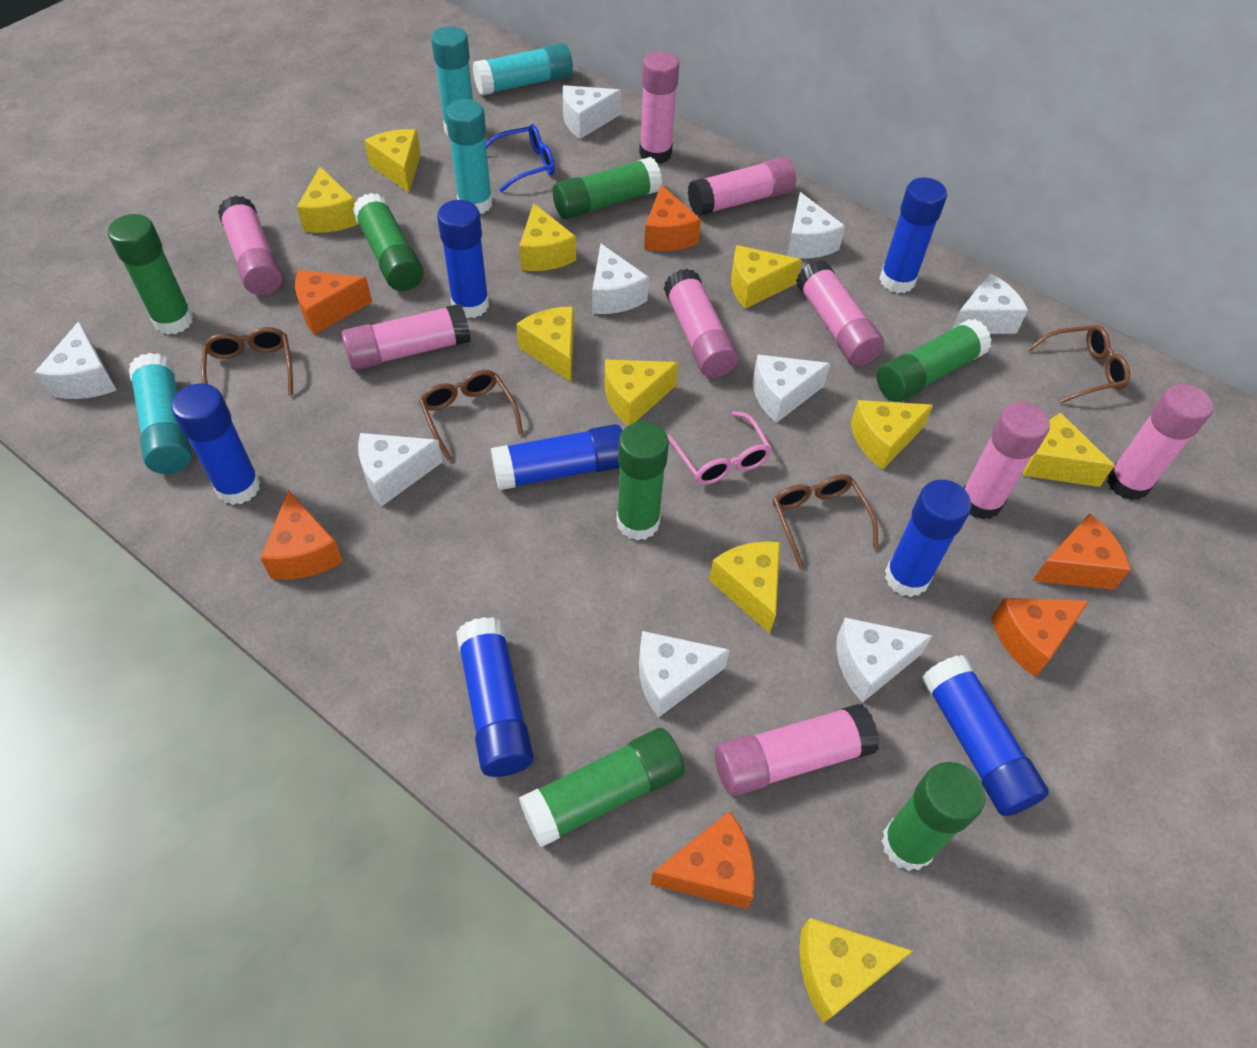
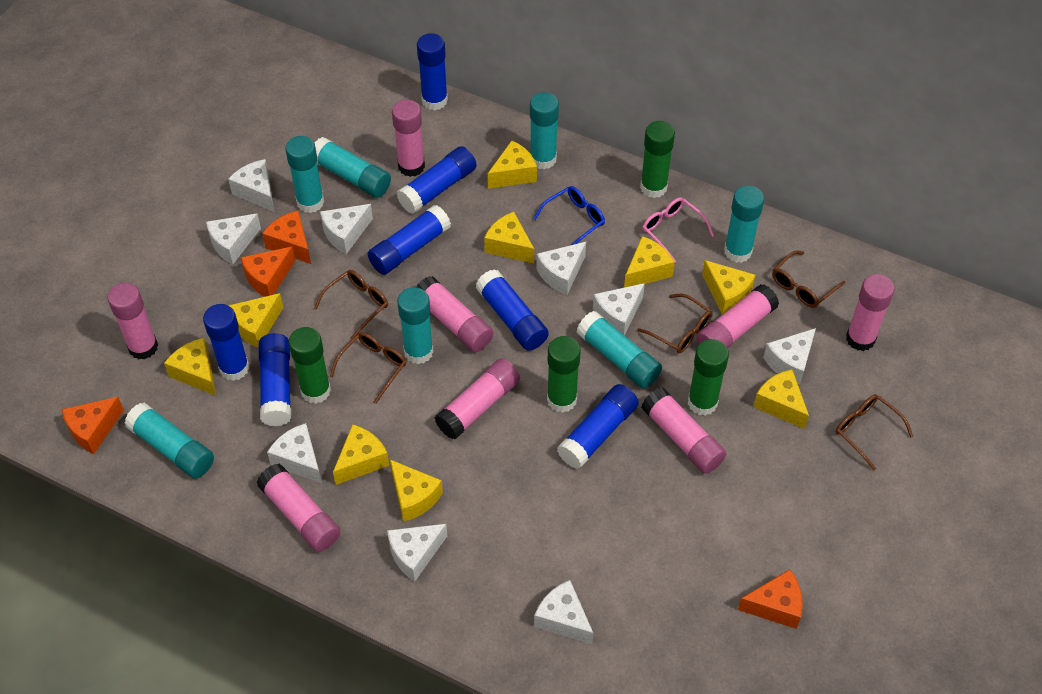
brown glasses: [201,327,293,395] [419,370,523,461] [773,474,878,569] [1028,325,1130,403] = 4 -> [314,270,388,339] [330,332,406,404] [637,294,713,353] [772,251,845,308] [836,394,913,470] = 5
green glue stick: [108,214,193,335] [353,193,424,291] [519,728,685,847] [553,157,662,219] [616,421,669,541] [876,319,992,402] [882,762,985,871] = 7 -> [289,327,331,404] [547,336,581,413] [640,121,675,198] [688,339,729,416] = 4
orange cheese: [260,490,343,580] [295,270,372,335] [644,185,701,251] [651,811,755,909] [991,598,1089,677] [1032,514,1131,590] = 6 -> [62,397,124,454] [240,247,295,297] [262,211,311,264] [738,569,803,629] = 4
pink glue stick: [218,195,282,295] [341,304,471,370] [639,51,679,164] [664,269,738,378] [688,157,796,216] [715,704,880,796] [796,260,884,366] [963,402,1050,520] [1107,384,1213,501] = 9 -> [107,283,158,359] [257,463,341,552] [392,100,425,177] [417,276,494,352] [435,358,520,439] [641,387,726,474] [696,284,779,349] [846,274,894,351] = 8
turquoise glue stick: [129,353,192,474] [431,26,473,136] [445,99,492,213] [473,43,573,95] = 4 -> [124,403,214,478] [285,136,324,213] [314,137,391,198] [397,287,434,364] [530,92,559,169] [577,311,662,389] [724,186,764,263] = 7
yellow cheese: [297,167,358,233] [364,129,421,192] [516,307,574,382] [519,203,576,271] [605,359,679,425] [709,541,780,633] [731,245,802,309] [799,918,913,1023] [851,400,933,469] [1023,413,1115,487] = 10 -> [164,338,216,396] [228,293,283,348] [333,424,389,485] [390,460,443,522] [484,212,534,263] [488,141,537,189] [624,236,675,288] [702,260,755,315] [753,369,809,429] = 9

